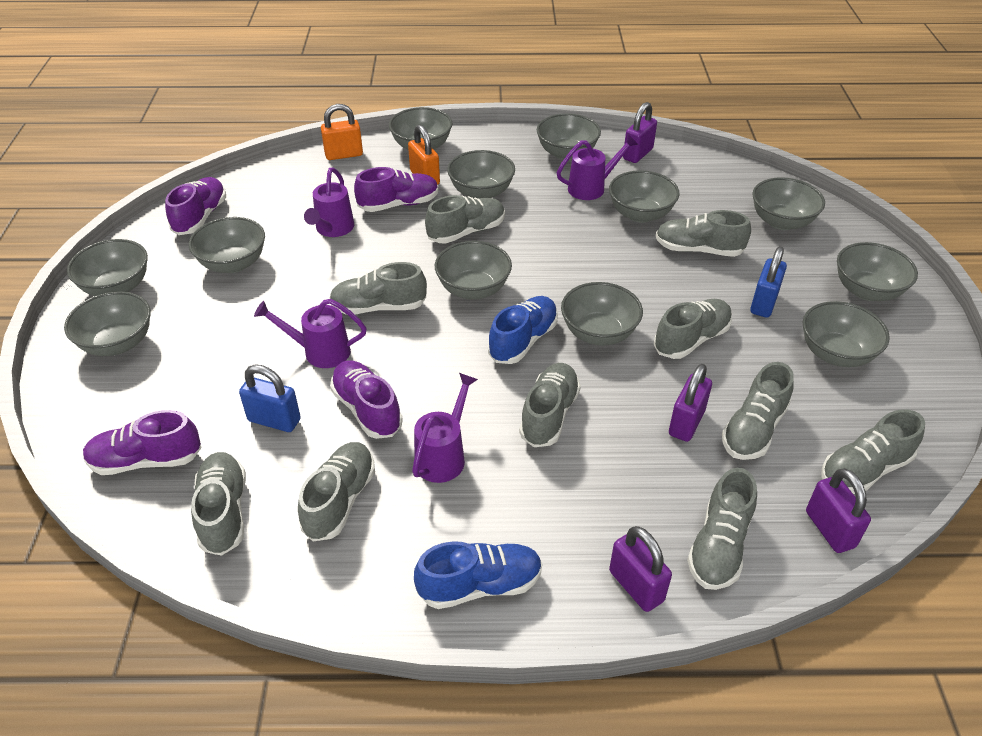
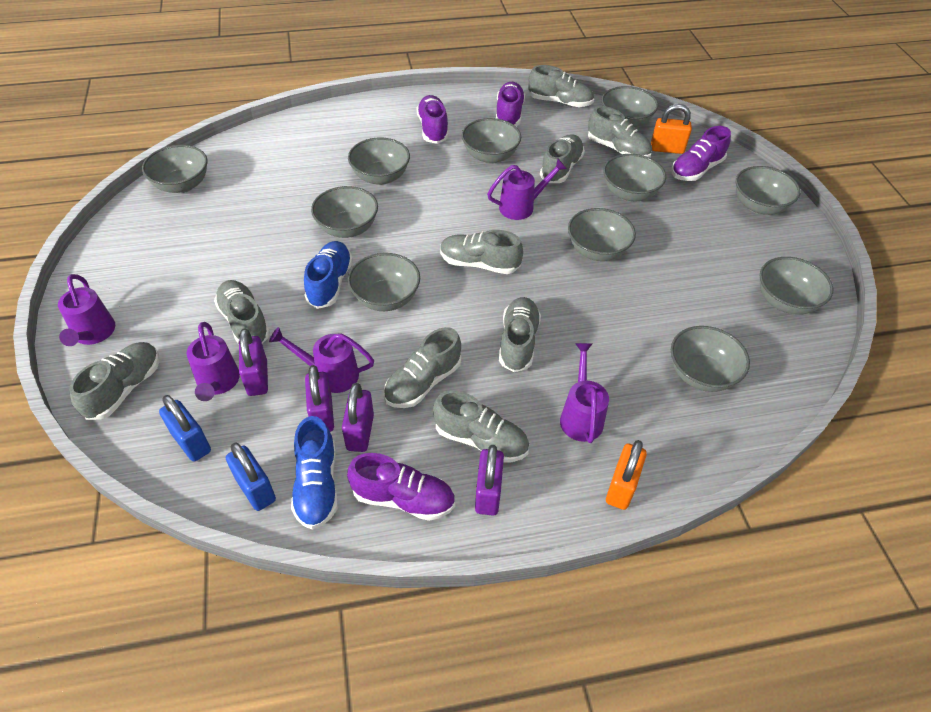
grey bowl: [64,292,151,356] [67,239,148,296] [189,217,265,273] [389,107,452,150] [435,241,512,300] [447,150,515,199] [537,114,601,161] [561,282,643,346] [609,170,680,223] [752,177,825,230] [803,301,890,367] [837,242,918,301] = 12 -> [142,145,207,193] [311,186,378,238] [348,138,410,185] [348,253,420,311] [462,118,521,164] [568,208,636,261] [601,86,658,127] [603,154,666,202] [671,326,750,392] [736,166,801,215] [760,257,833,315] = 11
grey shoe: [191,452,246,556] [298,442,375,541] [329,262,427,315] [425,195,505,244] [519,363,581,447] [653,299,732,359] [656,210,751,257] [687,468,757,590] [722,362,794,460] [821,409,925,494] = 10 -> [69,342,159,420] [214,280,270,345] [384,327,461,408] [433,390,529,463] [440,230,523,274] [499,297,541,372] [528,65,594,107] [540,134,585,183] [588,106,652,158] = 9
purple watering can: [254,299,367,368] [304,168,354,237] [412,373,478,483] [557,134,638,200] = 4 -> [58,274,115,346] [186,322,240,401] [269,327,374,393] [487,159,567,220] [560,343,609,443] = 5

